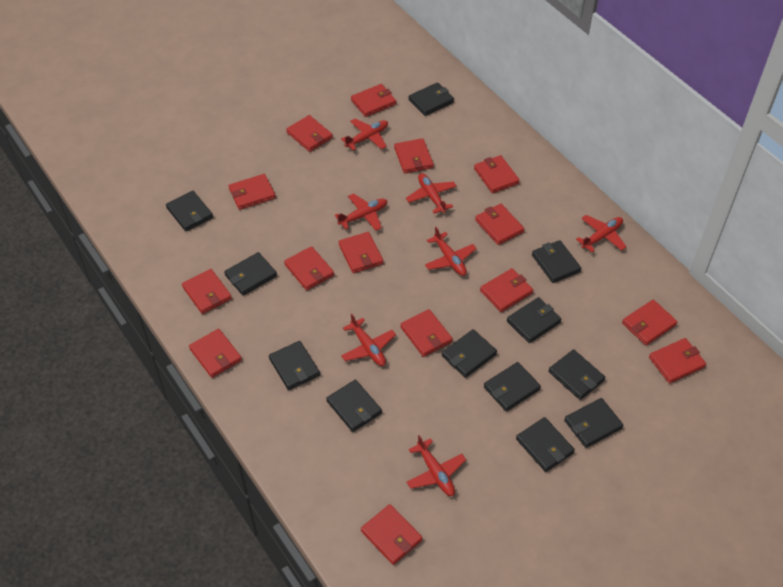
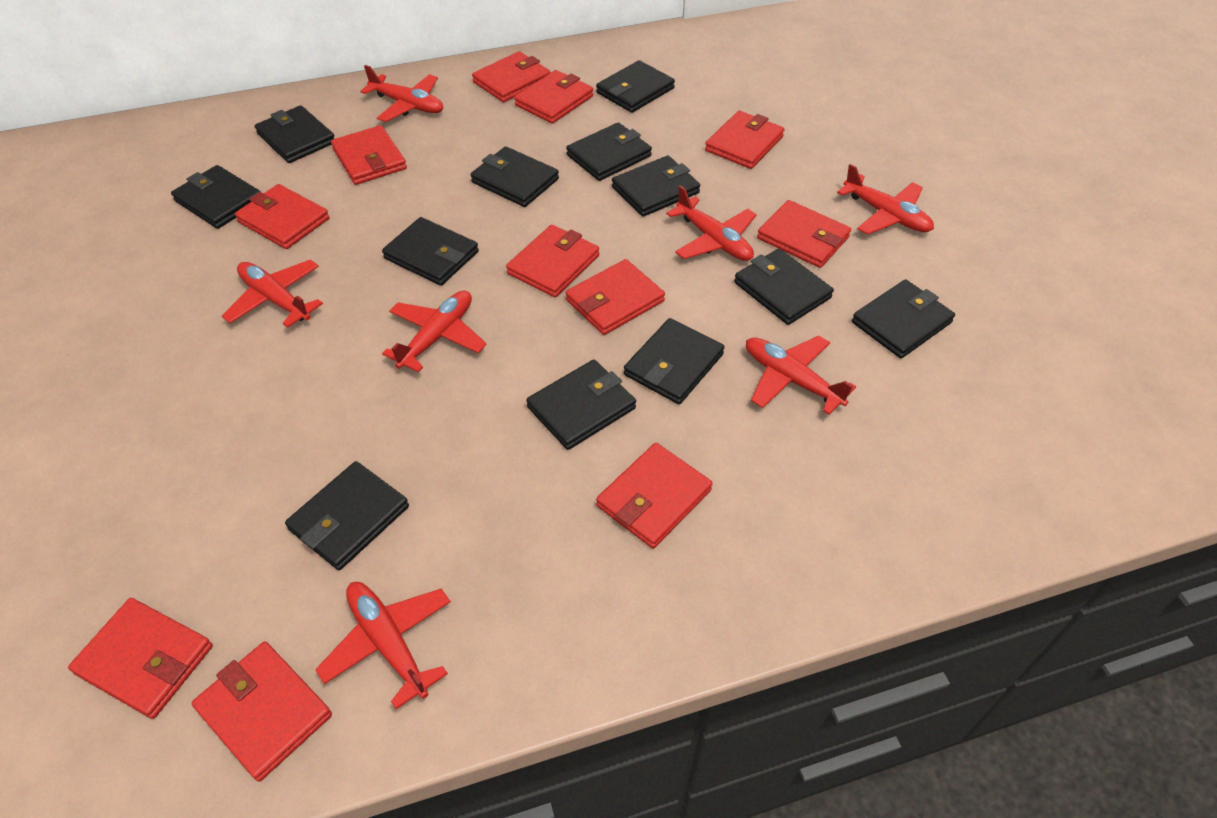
red wallet: [182,269,232,314] [189,329,242,378] [229,174,276,210] [284,246,334,290] [286,115,333,152] [339,232,383,273] [351,84,396,117] [361,504,422,565] [394,138,434,174] [400,309,453,357] [474,155,520,193] [475,204,524,245] [480,268,533,312] [622,300,677,345] [649,338,706,384] = 15 -> [68,598,213,719] [192,642,332,782] [235,184,329,249] [331,125,407,185] [472,51,551,103] [506,225,599,298] [514,70,593,124] [566,259,665,335] [596,443,713,548] [705,111,785,169] [757,200,851,268] = 11

